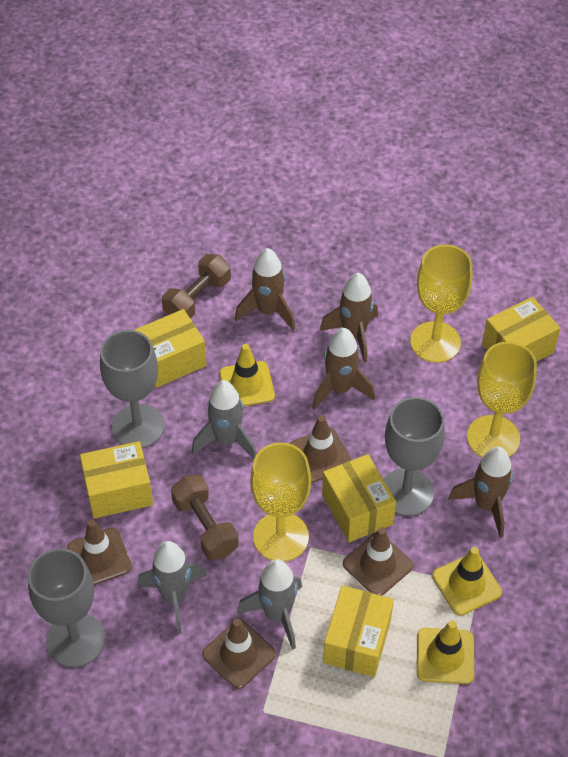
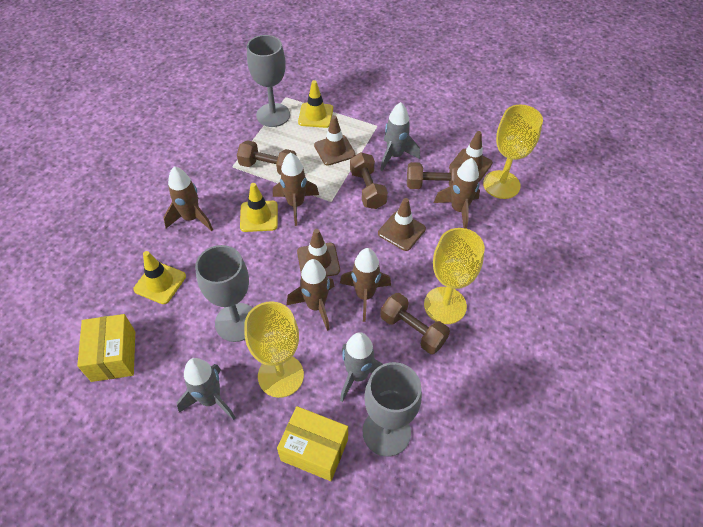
brown dumbbell: [162,254,231,319] [171,475,239,560] = 2 -> [237,140,296,175] [350,152,388,209] [380,293,450,354] [407,162,462,189] = 4
brown rocket: [235,248,295,331] [312,328,375,410] [319,273,378,363] [448,447,513,538] = 4 -> [163,166,213,231] [273,152,319,226] [287,259,334,331] [340,248,391,322] [434,158,480,229] = 5
yellow box: [80,441,153,518] [135,309,207,388] [322,454,396,542] [323,585,394,677] [482,297,560,362] = 5 -> [77,314,135,382] [277,406,348,481] = 2

